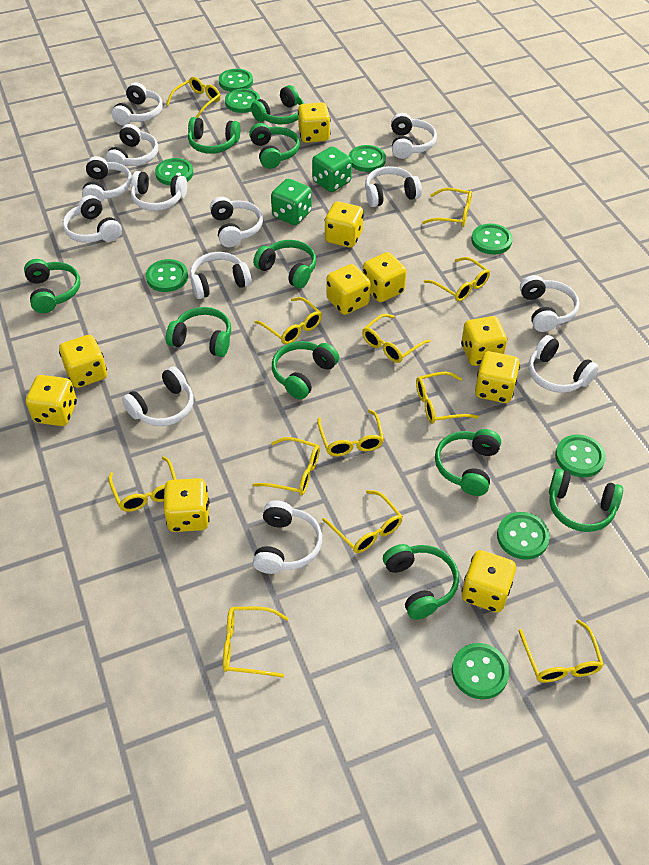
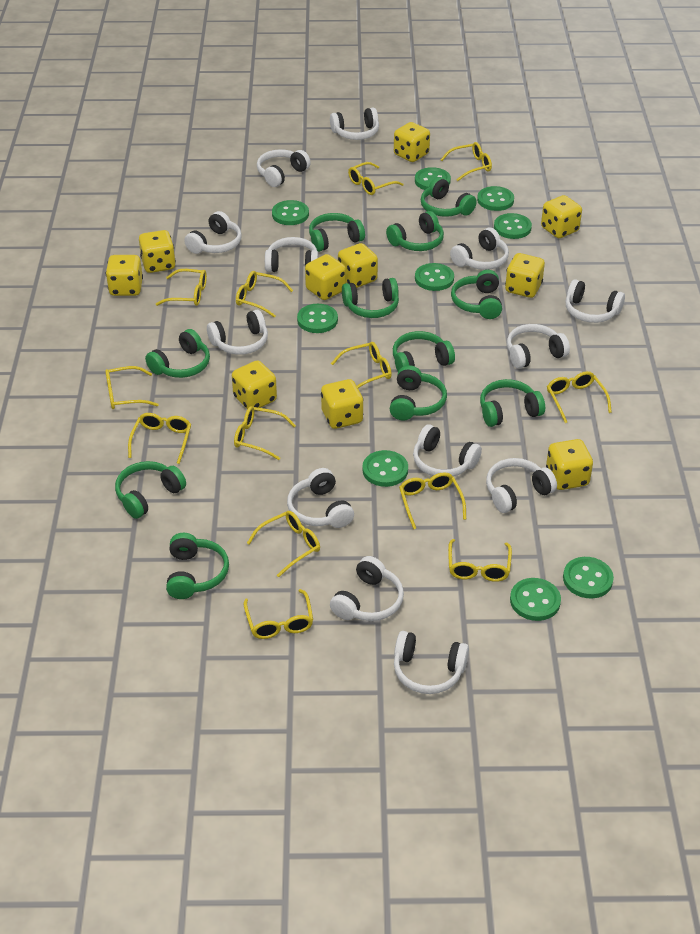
green dice: [271,179,312,225] [312,146,352,192] = 2 -> none = 0
green headphones: [24,259,80,313] [166,307,231,357] [188,117,240,154] [249,123,300,169] [251,85,304,124] [253,240,316,288] [272,341,339,400] [383,544,459,620] [435,429,501,496] [549,469,623,532] = 10 -> [115,461,186,519] [145,329,210,378] [166,533,229,599] [309,213,365,252] [342,278,399,318] [386,211,444,251] [390,365,447,420] [393,331,455,371] [421,177,477,217] [451,270,502,319] [480,379,545,427] = 11
yellow glasses: [108,456,177,512] [166,77,221,118] [223,607,289,678] [253,437,320,495] [254,297,322,344] [317,409,384,456] [322,490,403,553] [362,314,431,363] [416,371,479,424] [422,188,472,227] [424,257,490,302] [518,619,604,683] = 12 -> [105,366,159,409] [128,413,191,464] [156,269,207,306] [234,406,296,460] [236,271,293,318] [244,589,313,639] [247,511,320,577] [331,342,392,388] [348,162,403,195] [399,472,466,530] [440,142,492,181] [448,539,512,582] [547,371,612,423] = 13

